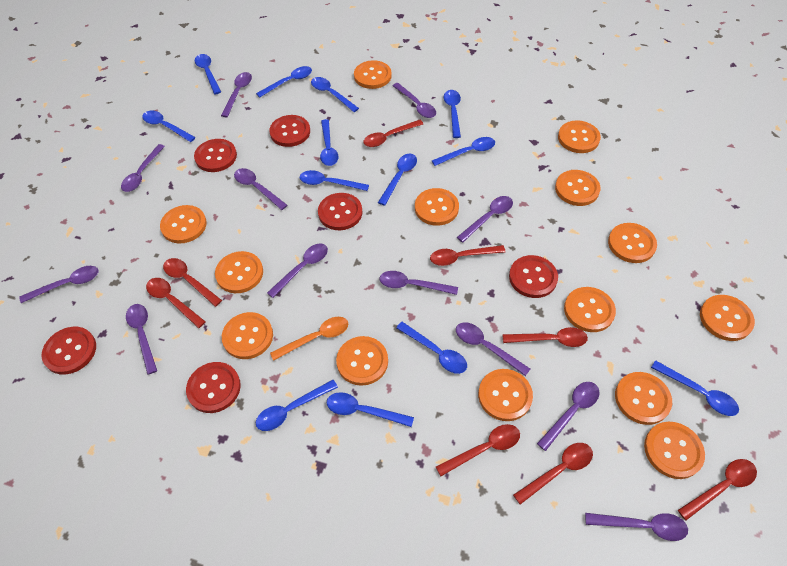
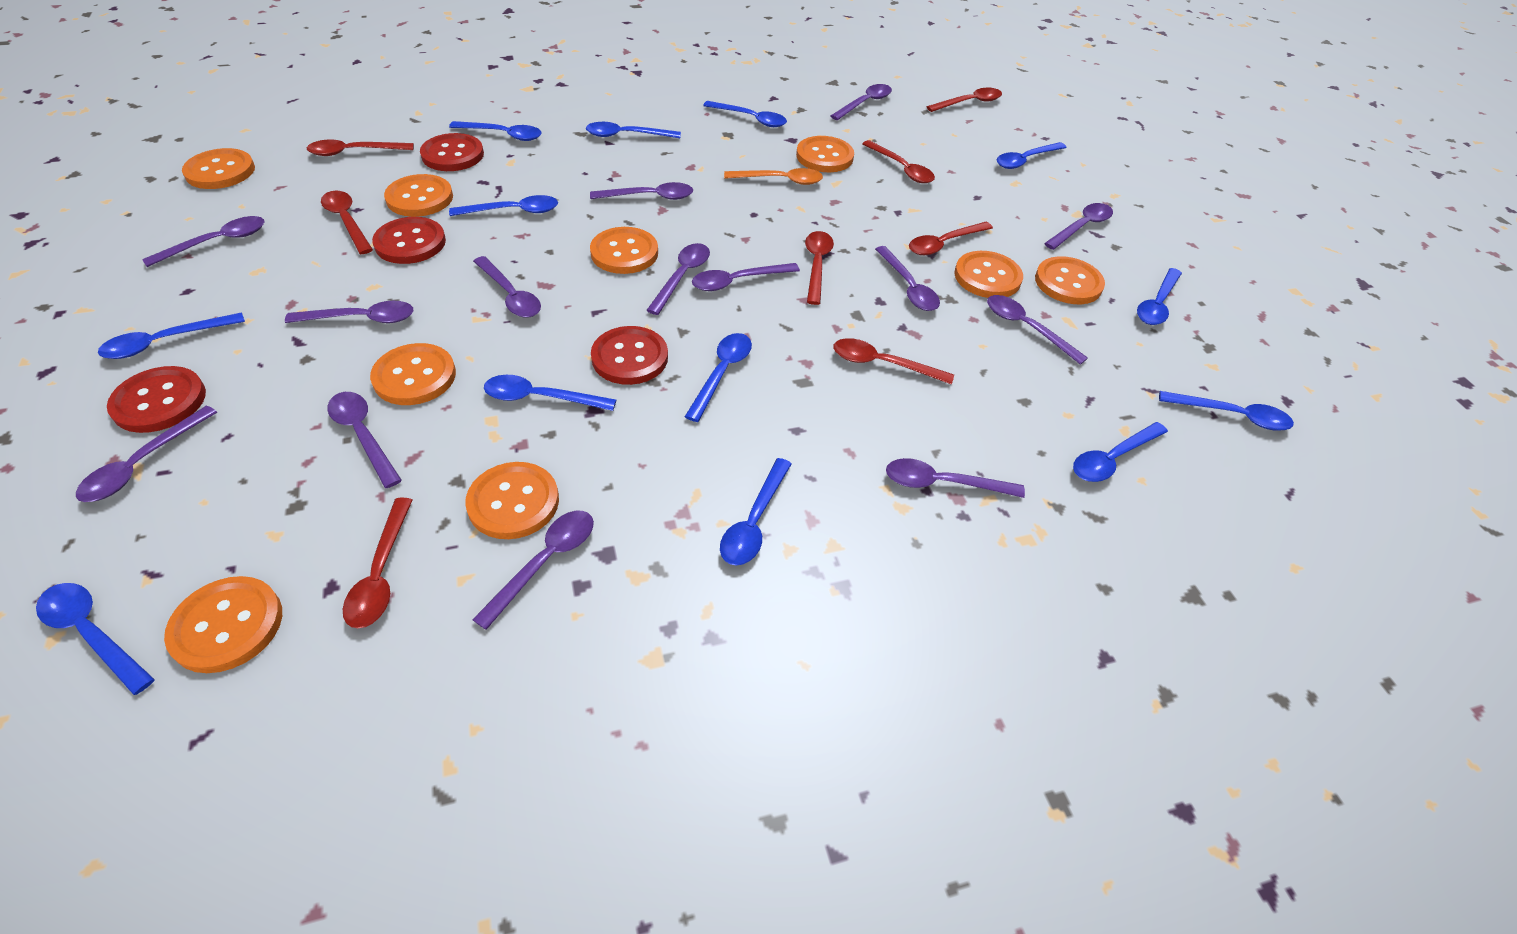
orange button: [160,205,207,244] [215,251,263,293] [222,312,273,359] [336,336,388,386] [354,60,392,89] [415,188,459,226] [478,369,533,421] [555,170,600,206] [558,120,601,153] [564,287,616,332] [608,223,657,263] [615,372,672,425] [644,422,705,479] [700,295,755,341] = 14 -> [164,576,282,673] [182,148,255,189] [370,343,456,405] [384,174,453,217] [465,462,559,539] [590,227,658,274] [796,136,854,172] [954,251,1023,298] [1035,256,1105,304] = 9
purple spoon: [19,266,98,303] [121,144,165,192] [126,304,157,375] [221,72,252,117] [234,168,288,210] [267,243,328,298] [380,271,458,295] [393,83,436,118] [456,322,530,376] [457,196,513,243] [537,382,599,451] [585,513,688,541] = 12 -> [76,406,217,502] [142,216,265,267] [285,301,413,323] [327,392,402,488] [472,511,594,630] [473,256,541,318] [590,182,693,200] [646,243,710,315] [692,263,800,291] [831,84,892,120] [875,246,940,311] [886,458,1025,498] [987,295,1088,365] [1044,203,1113,250] = 14
red button: [42,327,96,374] [186,362,241,413] [194,139,237,172] [269,115,310,147] [318,193,362,230] [509,255,558,298] = 6 -> [107,366,206,433] [372,217,446,264] [420,133,484,171] [591,326,668,385] = 4

